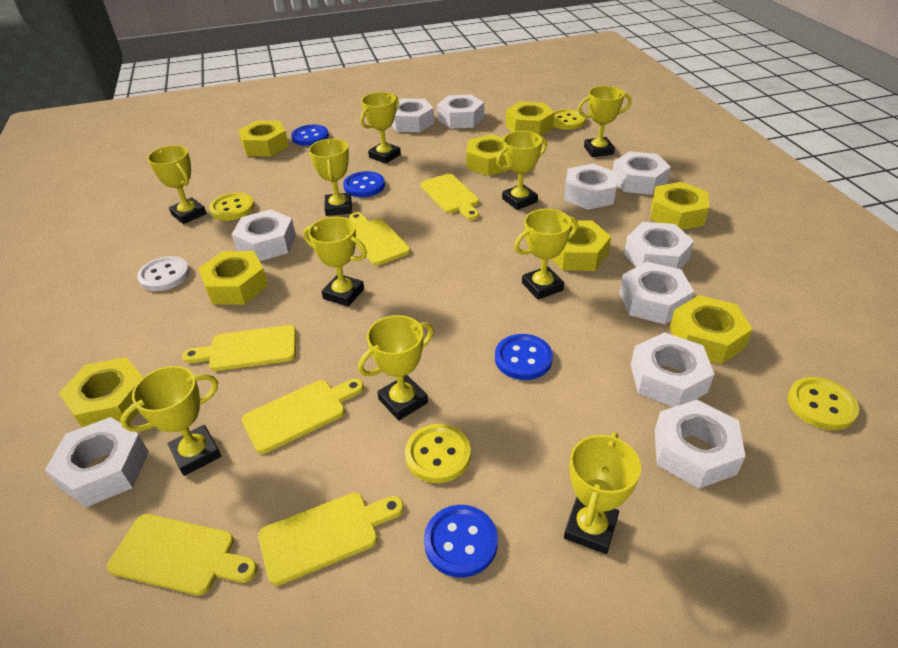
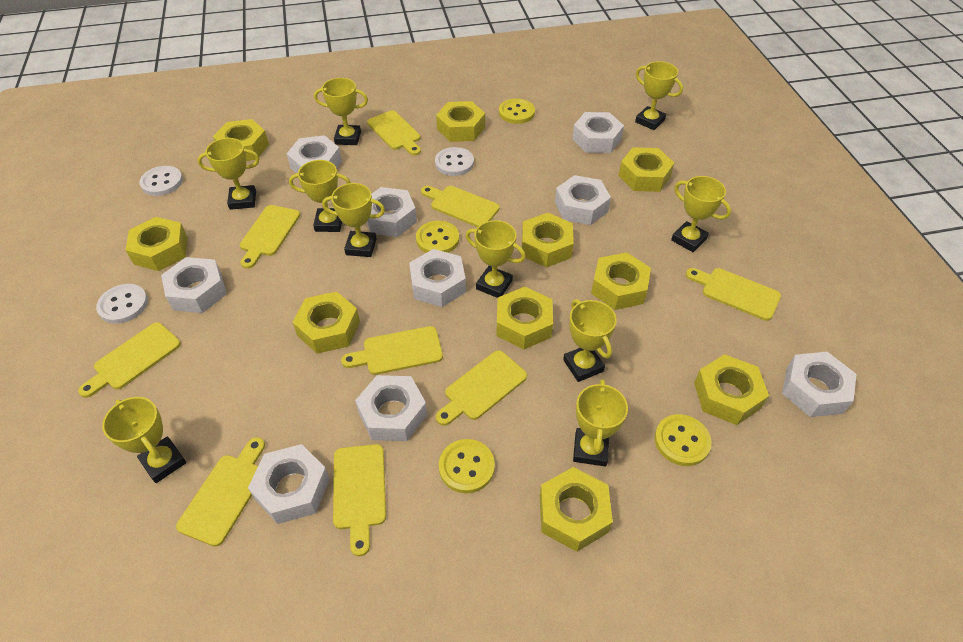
blue button: [291,125,329,146] [343,171,385,197] [424,505,498,578] [495,334,553,380] = 4 -> none = 0
white button: [137,256,190,291] = 1 -> [96,284,148,324] [139,166,183,196] [435,147,474,176] = 3
white nut: [45,417,149,507] [231,209,296,261] [391,98,434,132] [437,94,484,129] [564,164,617,210] [612,151,671,195] [619,262,694,324] [624,222,694,269] [631,332,714,407] [655,400,746,489] = 10 -> [161,257,227,313] [248,444,330,524] [287,135,342,173] [355,375,427,441] [366,187,417,237] [409,249,466,307] [555,175,611,225] [572,112,624,153] [782,352,857,417] = 9
yellow cutting board: [107,514,258,596] [182,325,296,371] [242,379,364,454] [258,493,404,586] [349,212,411,265] [420,174,479,220] = 6 -> [78,322,181,398] [176,437,265,547] [240,205,300,269] [333,444,386,556] [341,326,443,375] [367,110,421,155] [421,186,500,227] [436,350,527,426] [686,268,781,321] = 9
yellow nut: [59,357,143,427] [198,251,268,305] [238,121,289,157] [466,134,511,176] [506,101,554,136] [551,220,611,271] [651,182,709,230] [669,295,753,364] = 8 -> [126,217,188,271] [213,119,269,161] [293,291,360,354] [436,101,485,142] [496,287,553,349] [522,213,574,268] [539,467,613,552] [591,252,651,310] [619,147,674,192] [694,354,769,425] = 10

